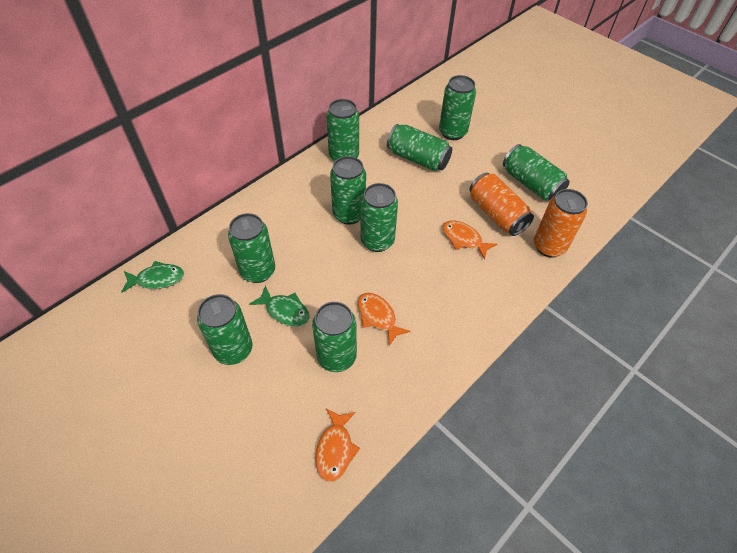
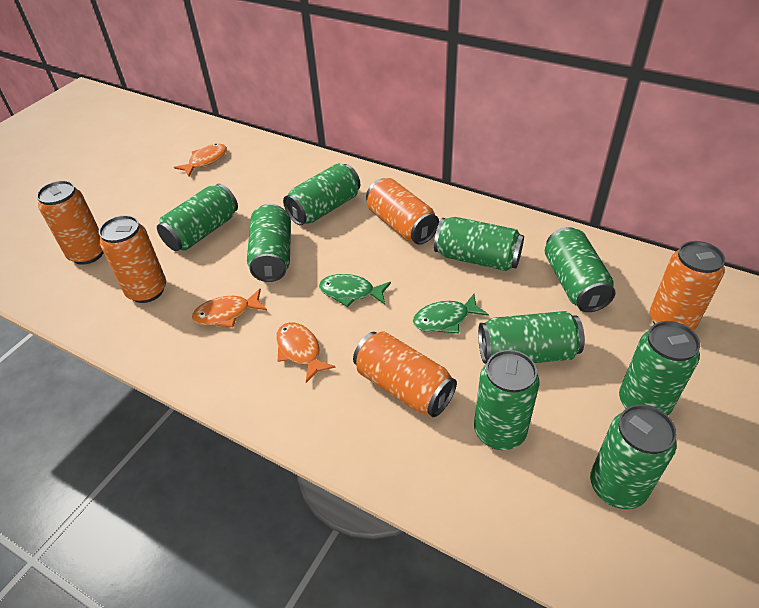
orange can: [469,173,534,236] [534,189,588,258] = 2 -> [37,180,104,265] [99,215,166,303] [353,331,457,417] [366,178,439,245] [650,241,725,331] = 5

